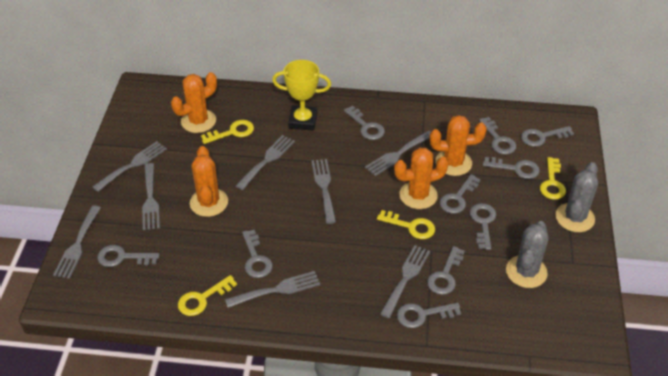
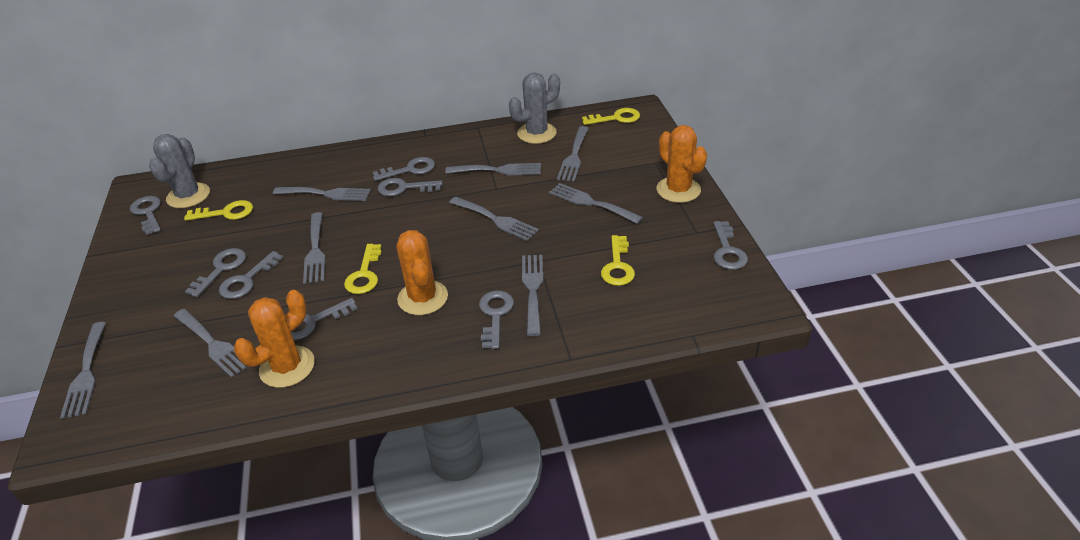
grey fork: [53,206,101,279] [93,141,167,192] [142,163,160,230] [225,271,320,308] [236,135,295,190] [312,159,336,224] [365,131,431,176] [380,245,430,318] = 8 -> [60,322,106,419] [174,309,246,378] [273,187,371,201] [303,212,325,284] [445,163,541,175] [449,197,539,241] [522,255,543,336] [549,183,643,224] [557,126,589,182] = 9
grey key: [98,245,160,267] [242,230,273,278] [344,106,385,140] [397,303,461,328] [427,246,465,295] [440,174,481,214] [470,203,496,250] [479,117,516,154] [483,157,540,179] [521,126,574,147] = 10 -> [130,196,161,235] [185,248,246,297] [219,251,283,299] [291,298,357,340] [373,157,435,181] [378,178,443,196] [479,290,514,349] [713,221,748,270] = 8
orange cactus: [171,72,217,133] [190,146,228,217] [394,148,449,209] [430,115,487,176] = 4 -> [234,290,315,388] [397,230,448,315] [656,125,707,203] = 3
yellow trophy: [272,60,331,131] = 1 -> none = 0

